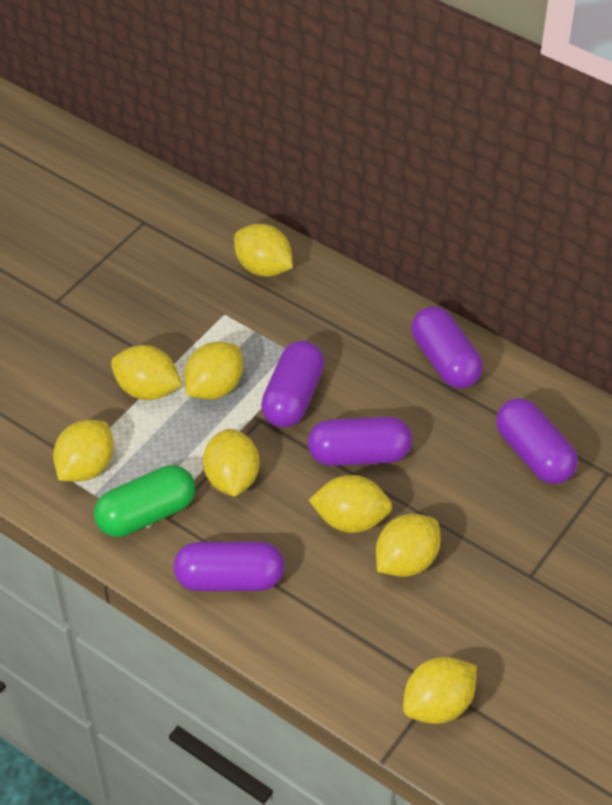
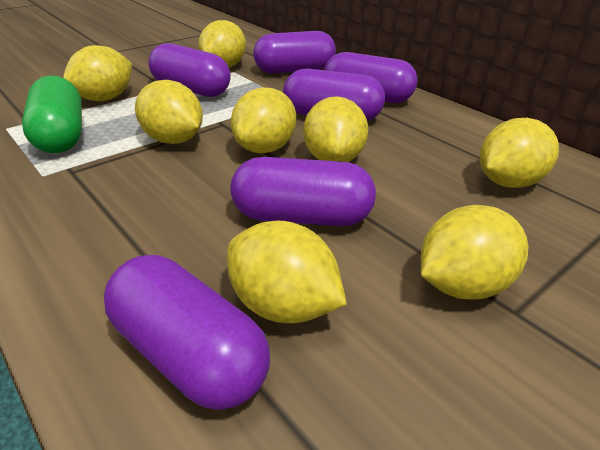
purple capsule: [173,541,285,591] [261,341,324,427] [308,417,412,466] [411,306,483,388] [496,398,578,484] = 5 -> [104,255,270,410] [149,43,231,97] [231,157,376,226] [253,31,336,74] [283,69,385,121] [324,52,417,103] = 6

